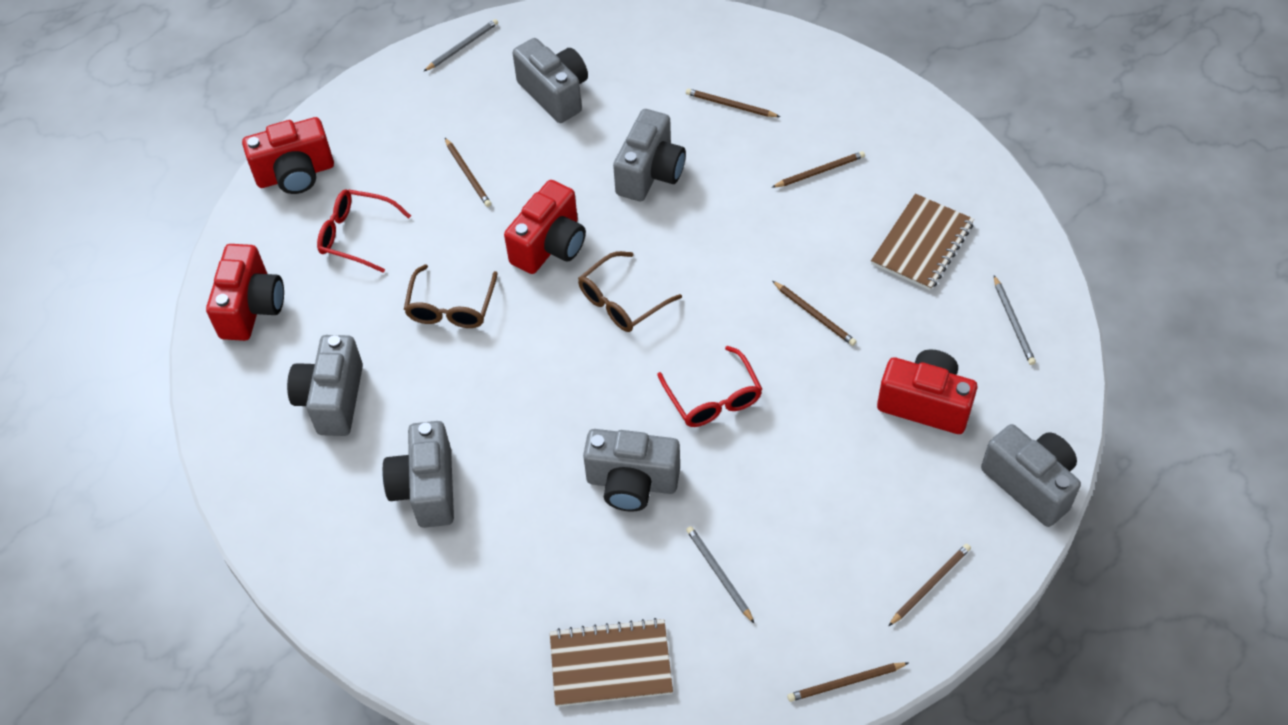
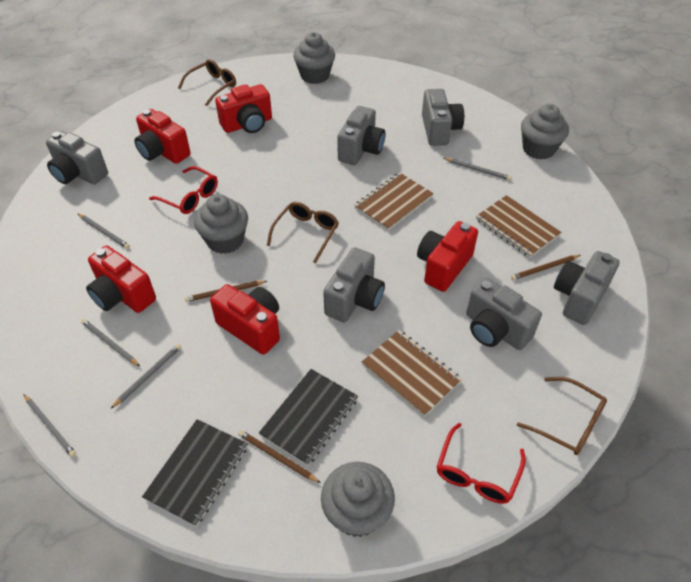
black notebook: none = 0 -> [142,419,248,527] [259,369,358,466] = 2
brown glasses: [404,264,498,328] [578,251,682,332] = 2 -> [178,59,236,106] [267,202,339,264] [517,377,607,455] = 3
brown notebook: [550,618,673,707] [871,194,974,290] = 2 -> [354,173,434,231] [362,330,462,417] [476,195,561,258] = 3
brown pencil: [445,138,491,207] [686,88,780,117] [771,151,865,188] [772,281,857,346] [787,662,908,702] [889,544,971,626] = 6 -> [185,281,267,302] [238,430,321,483] [511,255,580,280] = 3
grey cupcake: none = 0 -> [194,194,248,254] [293,32,335,84] [321,462,395,537] [521,104,569,160] = 4
grey pencil: [424,19,498,71] [686,526,755,624] [994,275,1036,365] = 3 -> [24,395,76,457] [77,213,130,249] [81,319,140,366] [111,344,181,408] [444,158,511,180] = 5
red camera: [206,244,284,341] [242,117,334,194] [504,180,586,274] [877,350,977,434] = 4 -> [86,246,156,313] [134,109,191,164] [210,284,280,355] [215,84,272,133] [417,221,478,292] = 5

